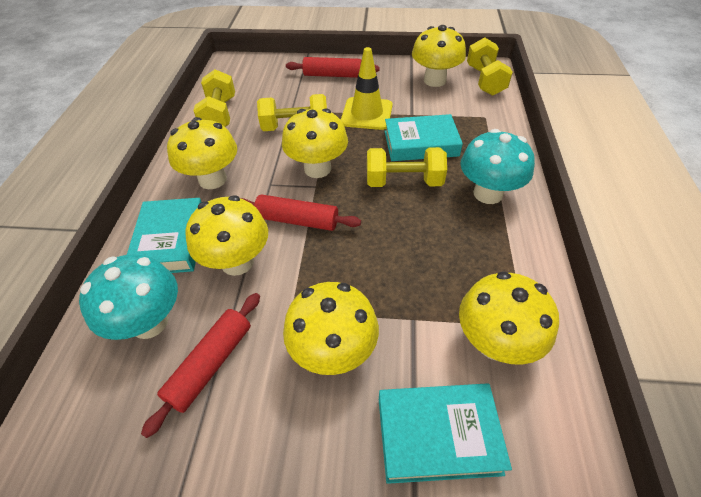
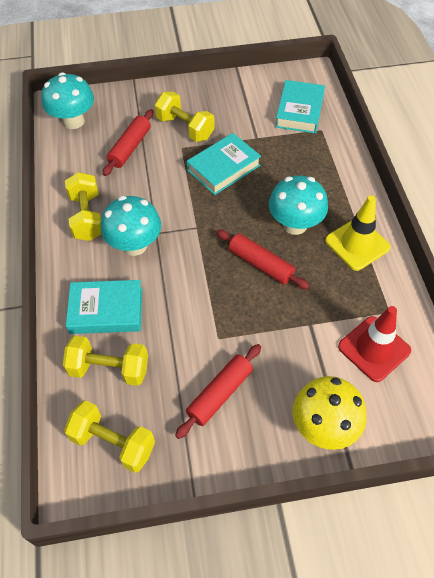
red traffic cone: none = 0 -> [338,306,411,382] = 1
turquoise mushroom: [79,254,178,340] [460,129,535,204] = 2 -> [41,72,94,129] [101,196,161,256] [269,175,328,235] = 3
yellow mushroom: [167,117,237,189] [185,195,268,276] [282,108,348,178] [283,282,379,375] [412,25,466,87] [459,271,559,364] = 6 -> [293,376,367,450] = 1

